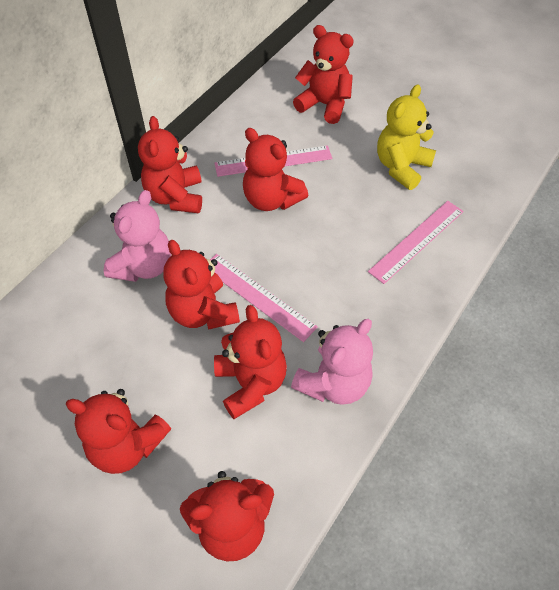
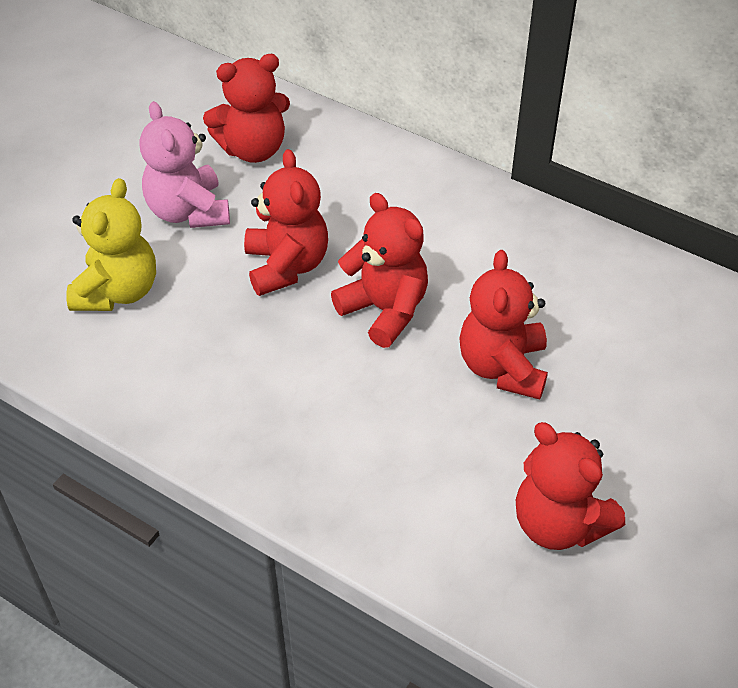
pink ruler: [210,254,318,342] [215,145,332,177] [368,201,464,284] = 3 -> none = 0
pink teddy bear: [104,190,171,282] [291,319,373,405] = 2 -> [140,101,230,228] = 1
red teddy bear: [65,389,171,474] [138,116,202,213] [163,240,240,330] [180,471,274,561] [214,305,287,419] [243,128,308,211] [293,25,354,124] = 7 -> [203,54,290,163] [244,149,328,296] [331,193,428,348] [459,250,548,400] [516,422,625,550] = 5

